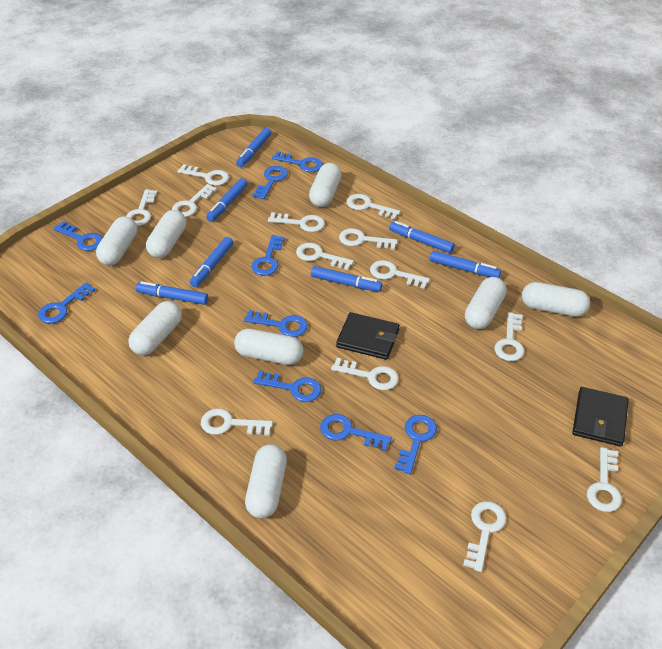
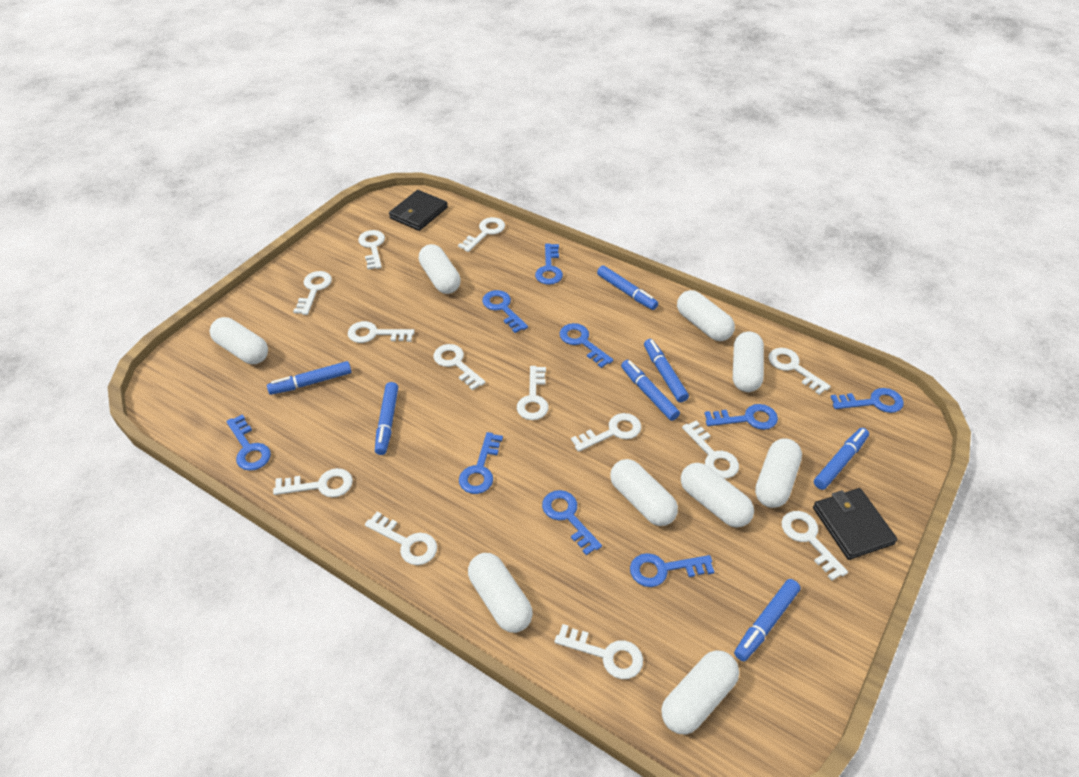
white capsule: [96,216,137,265] [128,301,182,355] [146,210,186,258] [234,329,303,365] [245,444,287,518] [309,163,342,207] [465,277,507,329] [522,282,590,317] = 8 -> [210,317,268,364] [419,244,461,294] [468,553,533,633] [610,459,678,526] [661,650,739,734] [677,290,735,341] [681,463,754,527] [733,332,764,392] [755,439,802,508] = 9

